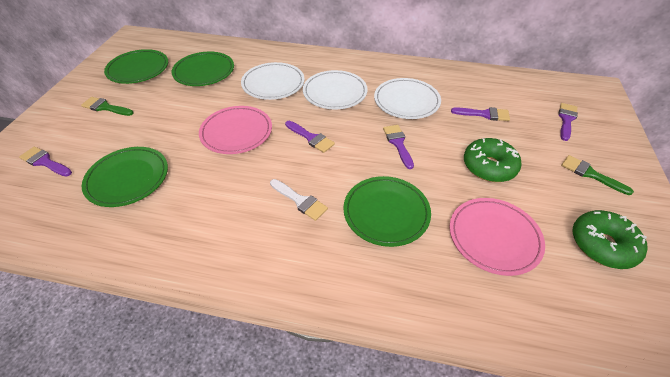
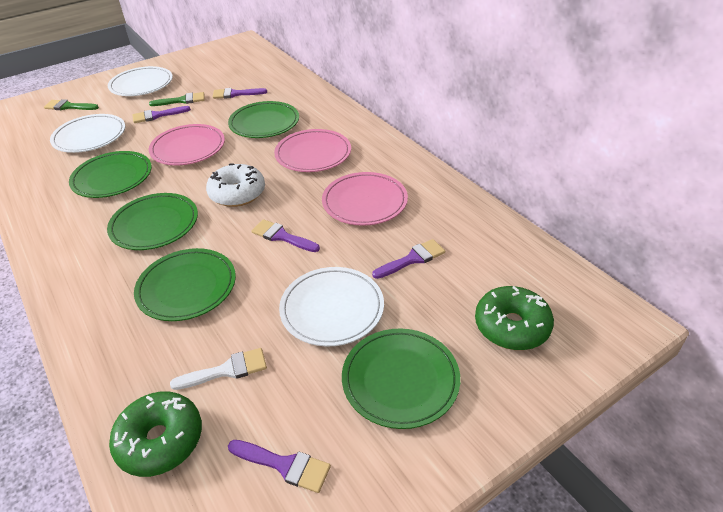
green plate: [82,147,168,207] [104,49,168,84] [172,52,234,86] [343,176,431,247] = 4 -> [69,151,152,198] [107,193,198,250] [134,248,236,321] [228,101,299,138] [342,328,460,429] = 5
pink plate: [199,106,272,154] [450,198,545,276] = 2 -> [149,124,225,165] [274,129,351,172] [322,172,408,226] = 3
white donut: none = 0 -> [206,164,265,207] = 1

